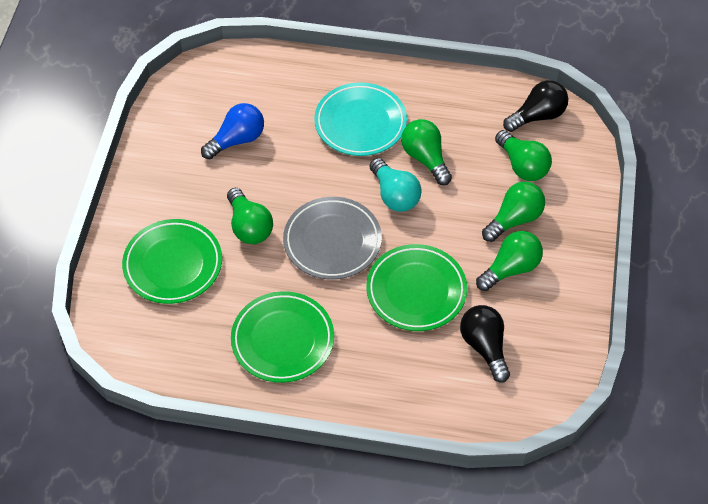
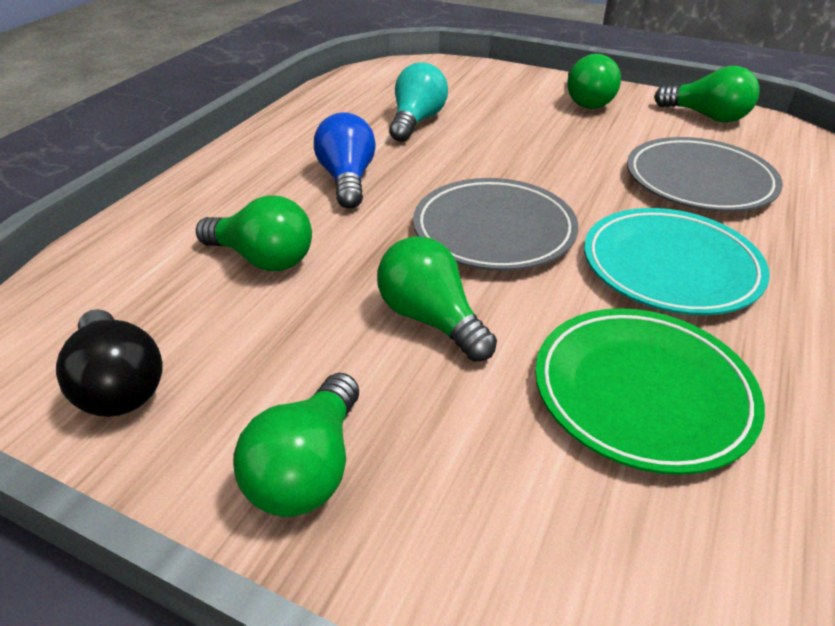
black light bulb: [460,305,510,382] [503,80,568,132] = 2 -> [56,309,163,417] = 1
green plate: [122,219,222,304] [231,291,334,383] [366,244,467,331] = 3 -> [535,308,765,475] = 1
grey plate: [283,197,382,280] = 1 -> [413,178,578,271] [627,137,783,212] = 2

